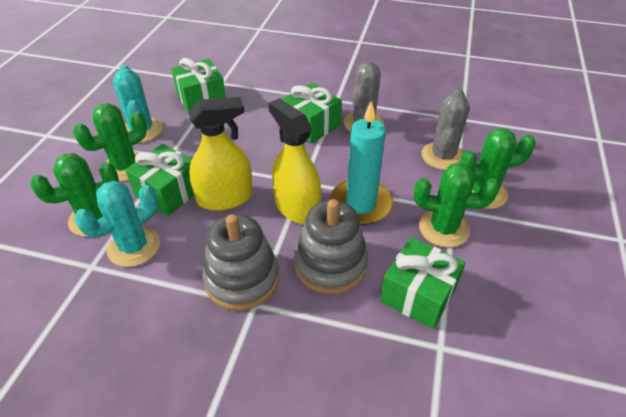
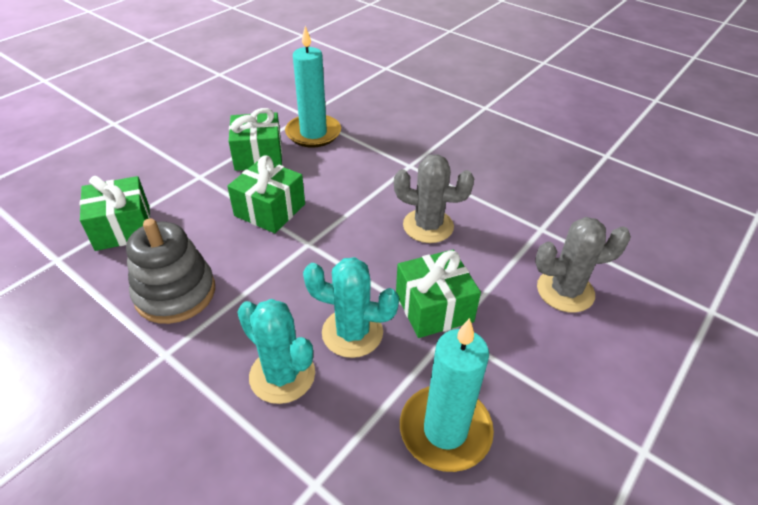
green cactus: [30,153,119,237] [73,103,147,182] [414,163,499,248] [460,128,536,209] = 4 -> none = 0
grey stacking toy: [202,214,279,311] [294,199,368,294] = 2 -> [126,218,215,324] = 1
turquoise candle: [330,101,393,225] = 1 -> [285,26,341,147] [400,318,494,472] = 2
yellow spray bottle: [189,97,253,211] [268,98,321,224] = 2 -> none = 0

